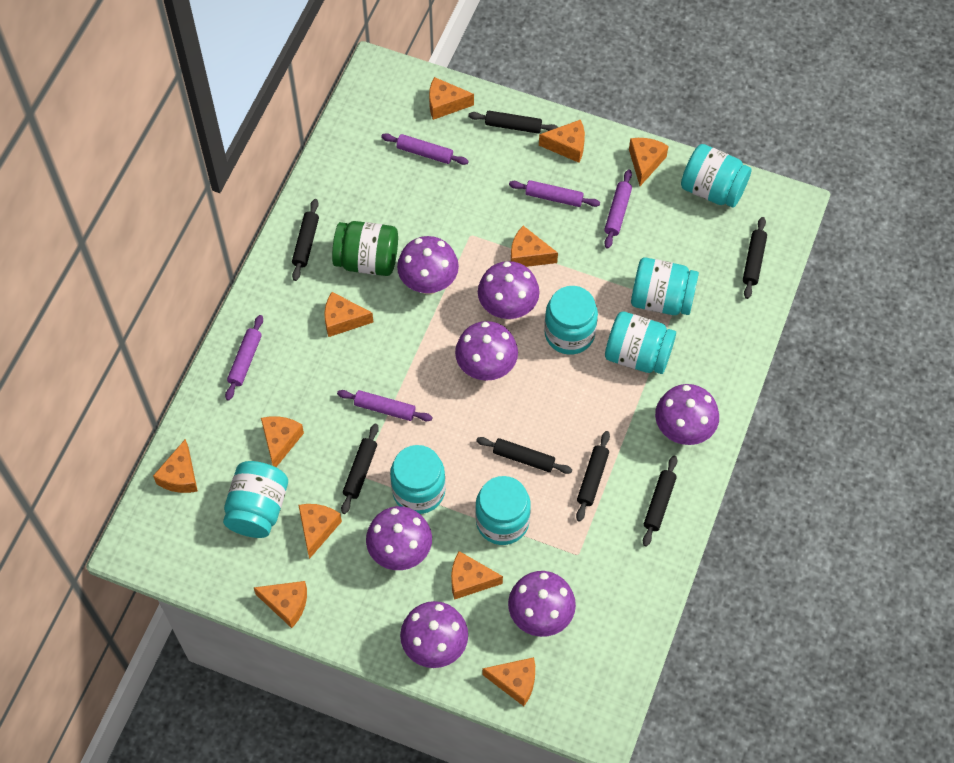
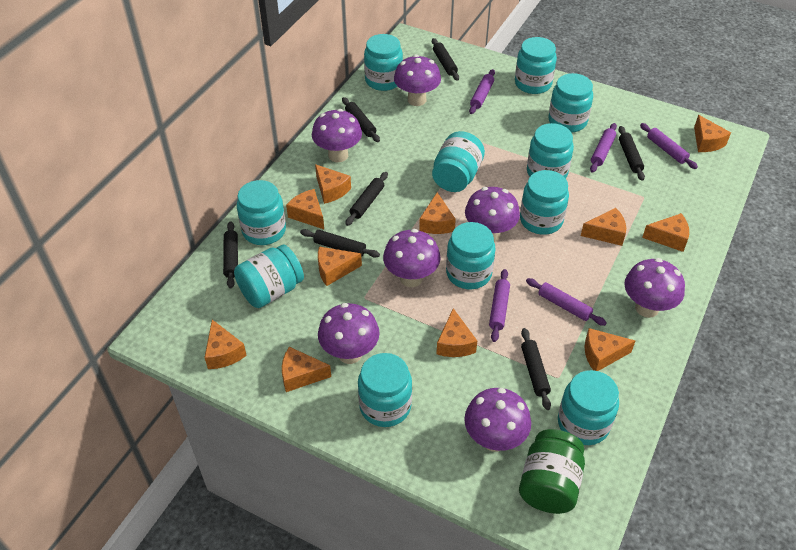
turquoise jar: [223,461,288,538] [390,445,446,514] [476,476,531,545] [544,286,598,355] [605,311,676,374] [631,257,699,315] [681,144,752,208] = 7 -> [234,245,304,308] [237,180,286,245] [358,353,412,427] [364,34,403,91] [432,131,485,192] [446,222,495,289] [515,37,557,94] [520,170,569,235] [527,123,574,179] [548,73,593,132] [558,370,619,445] = 11

